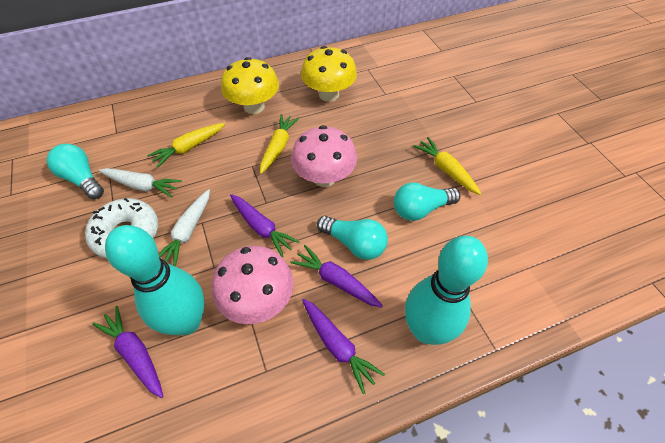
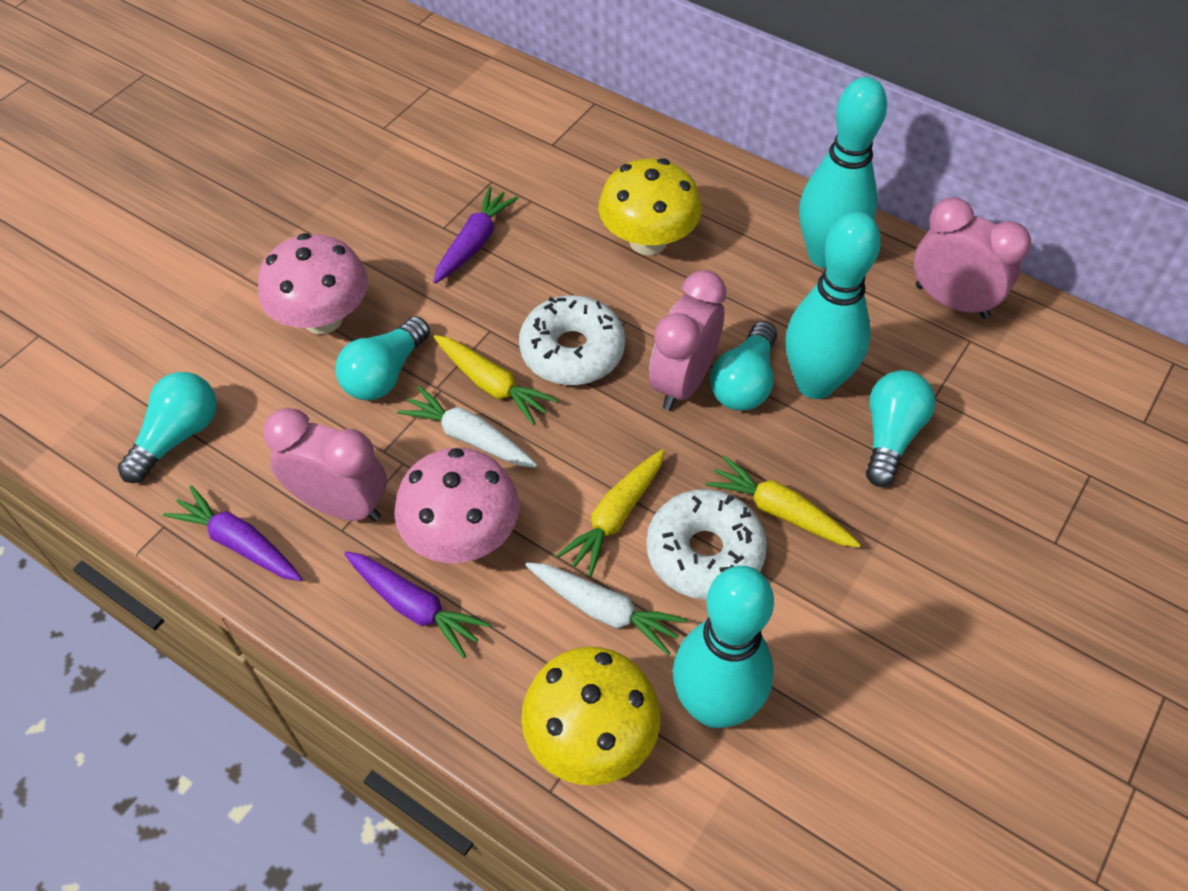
pink clock: none = 0 -> [263,408,387,521] [649,270,727,410] [914,198,1031,319] = 3
purple carrot: [92,306,164,398] [230,194,300,257] [290,245,383,308] [302,299,385,394] = 4 -> [163,486,302,581] [344,551,490,658] [433,187,518,284] = 3
turquoise bowling pin: [105,225,204,335] [405,236,488,345] = 2 -> [673,566,774,728] [786,212,881,399] [799,77,887,268] = 3
turquoise light bulb: [47,144,104,199] [317,216,388,260] [394,182,460,221] = 3 -> [118,372,217,483] [335,316,430,400] [710,321,777,411] [866,370,935,487] = 4
white donut: [85,198,158,259] = 1 -> [519,295,625,385] [646,489,767,600] = 2

